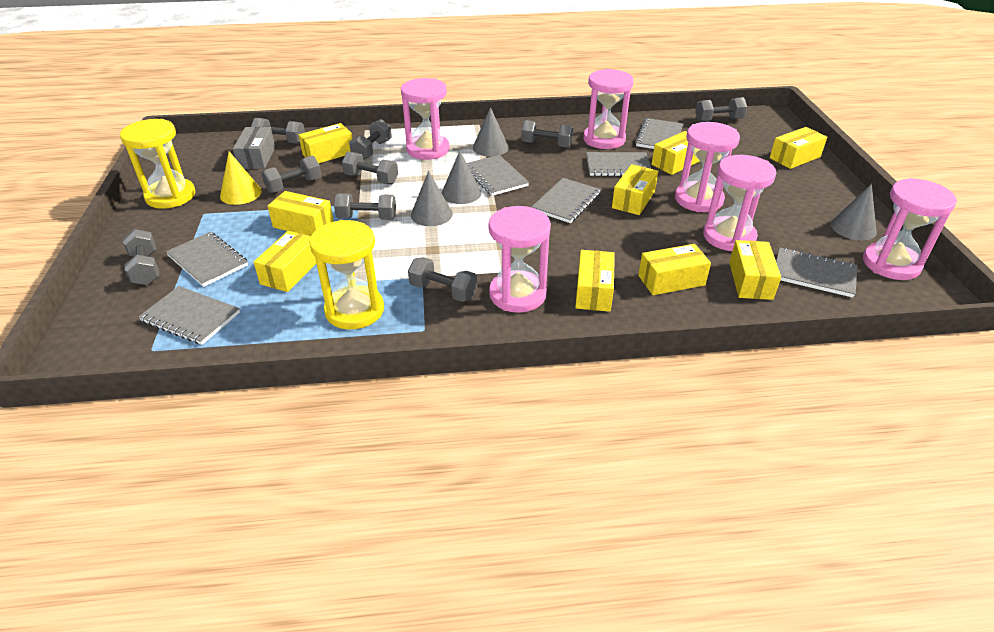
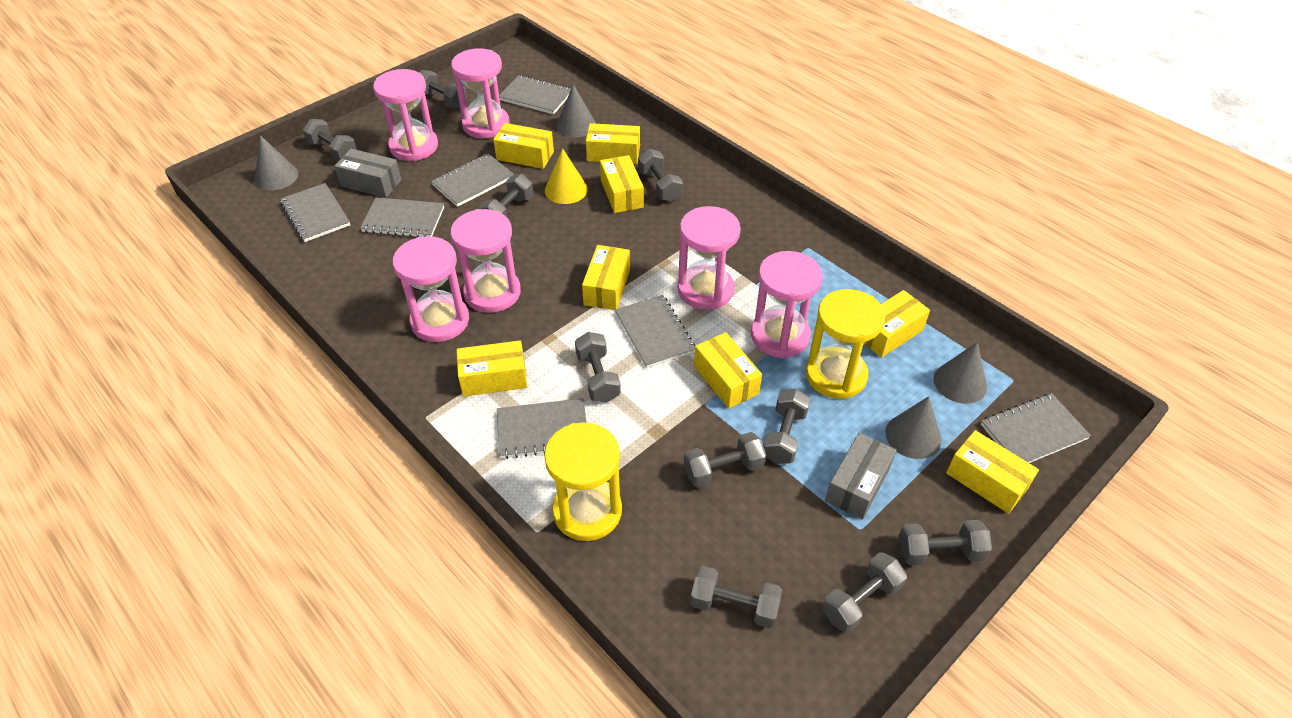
grey box: [233,127,275,169] = 1 -> [334,149,402,198] [825,433,896,519] = 2
grey dumbbell: [123,229,160,285] [251,118,305,144] [261,156,321,193] [334,193,396,220] [342,152,398,184] [349,119,392,160] [408,257,477,302] [521,120,573,148] [695,97,747,122] = 9 -> [303,119,357,161] [419,70,467,108] [479,174,533,217] [575,332,621,403] [638,149,683,202] [684,432,766,488] [690,566,782,628] [763,389,810,464] [822,552,907,633] [899,520,992,565] = 10
yellow box: [254,231,316,292] [268,191,334,236] [299,123,352,163] [575,250,615,312] [612,164,658,215] [638,244,711,295] [652,131,700,175] [729,240,781,300] [770,127,827,169] = 9 -> [457,340,527,396] [493,123,554,169] [582,245,630,310] [586,123,640,164] [600,155,644,213] [694,332,762,409] [864,290,930,358] [946,430,1039,514] = 8

